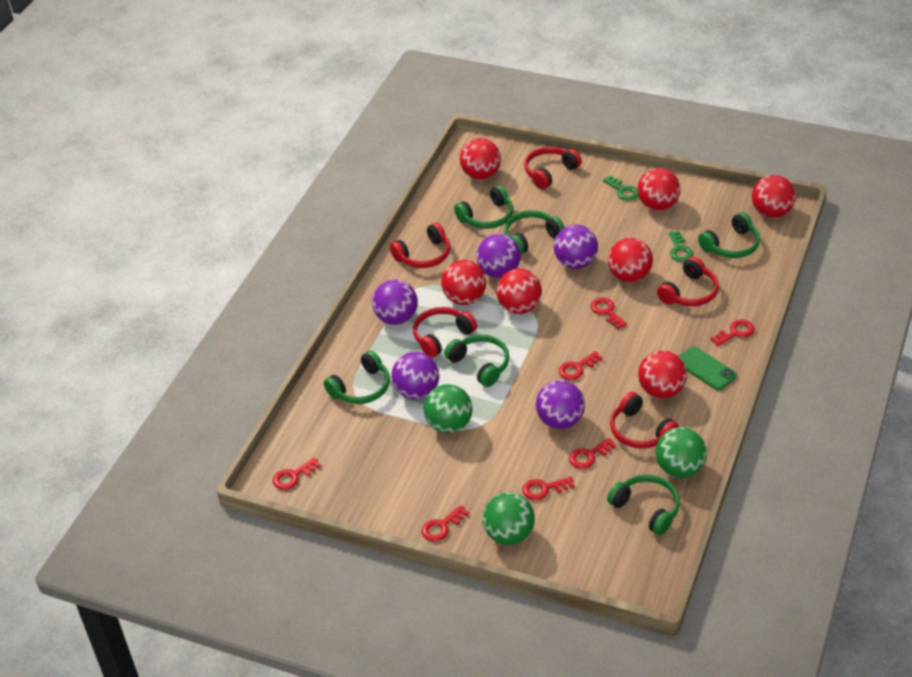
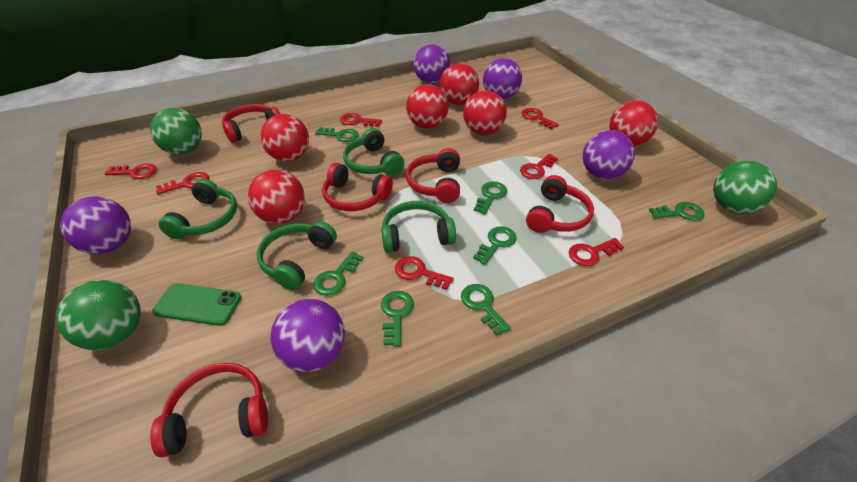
green headphones: [324,350,390,404] [444,334,509,387] [454,185,513,229] [504,210,564,254] [607,474,680,535] [698,212,760,258] = 6 -> [159,178,237,239] [257,221,337,290] [343,128,404,175] [381,201,456,252] = 4
green key: [603,175,638,201] [669,231,693,262] = 2 -> [313,251,364,296] [315,127,359,142] [381,291,414,346] [461,284,511,336] [473,181,507,215] [473,227,517,265] [649,202,704,221] = 7
red ball: [441,260,486,305] [460,138,501,180] [496,268,542,314] [608,238,653,282] [637,168,680,211] [638,350,687,399] [752,175,796,218] = 7 -> [248,170,305,224] [260,114,309,161] [406,84,449,129] [440,63,479,105] [463,90,507,135] [609,100,658,146] = 6

